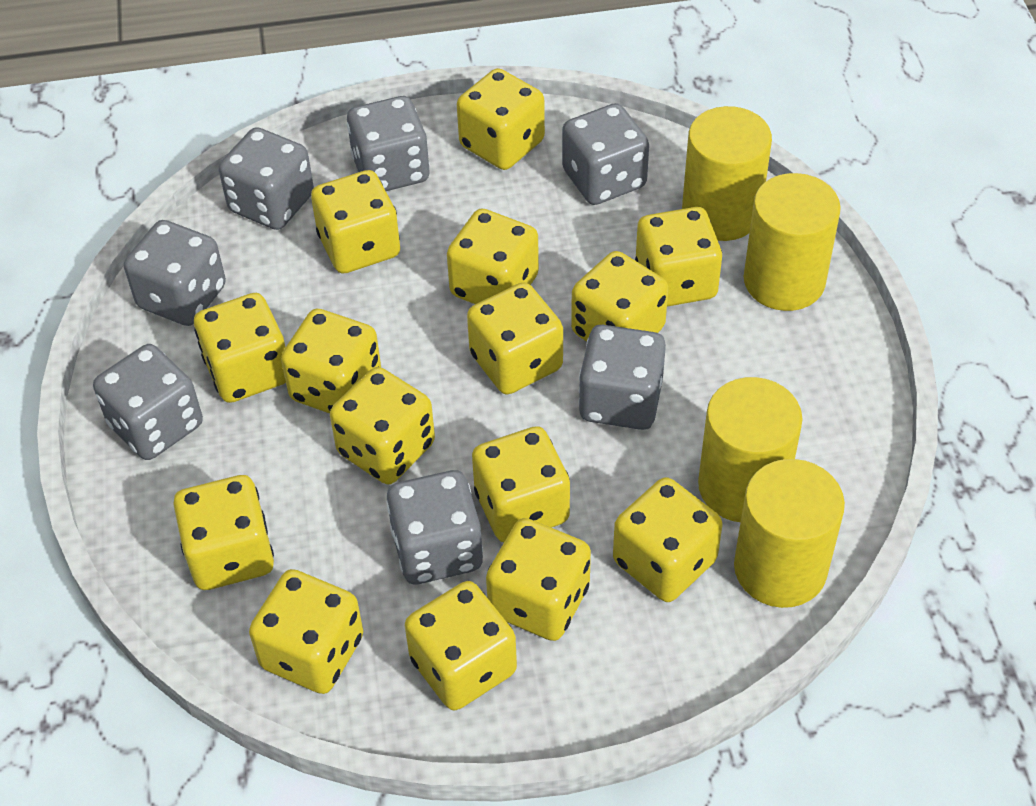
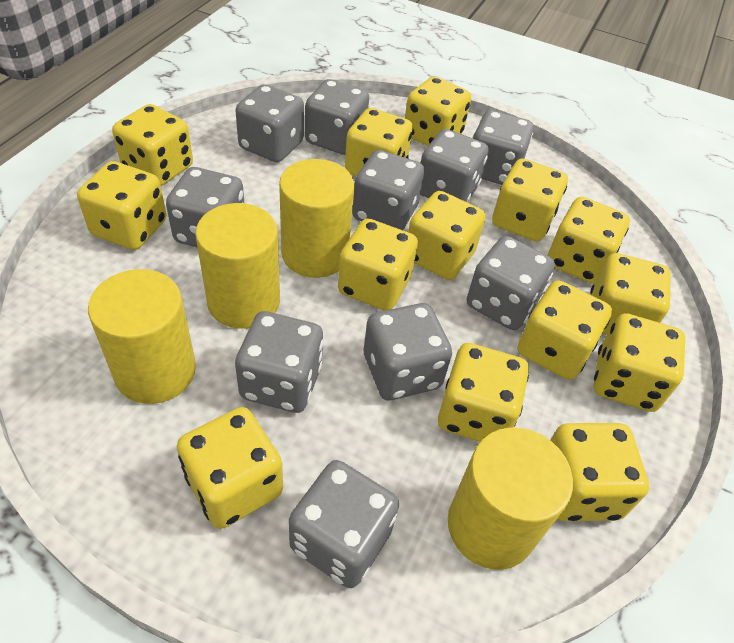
grey dice: [93,344,203,460] [124,220,226,326] [219,127,314,230] [347,96,430,191] [386,470,483,584] [562,103,649,205] [579,325,666,430] = 7 -> [166,167,244,248] [235,84,304,162] [235,311,323,413] [289,460,399,588] [305,79,369,155] [352,150,424,230] [364,303,452,400] [420,129,489,202] [467,236,555,330] [473,110,534,185] = 10
yellow dice: [173,475,274,590] [194,293,286,403] [249,569,363,694] [281,308,381,414] [311,170,400,274] [330,367,435,484] [405,581,517,710] [447,208,539,304] [457,68,545,170] [467,282,563,395] [472,426,570,542] [486,518,591,641] [571,251,668,342] [613,477,723,602] [635,207,722,307] = 15 -> [77,161,167,250] [112,104,193,186] [177,407,283,529] [338,219,418,311] [345,108,413,176] [405,76,471,146] [408,191,486,280] [438,343,529,442] [492,159,568,241] [518,280,612,380] [547,197,630,284] [550,423,649,521] [590,253,670,335] [593,313,685,412] = 14

